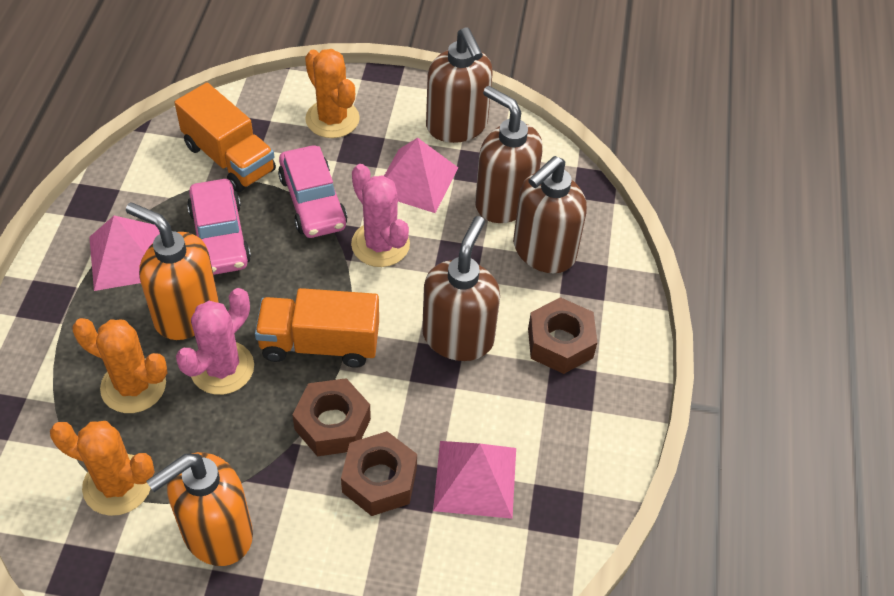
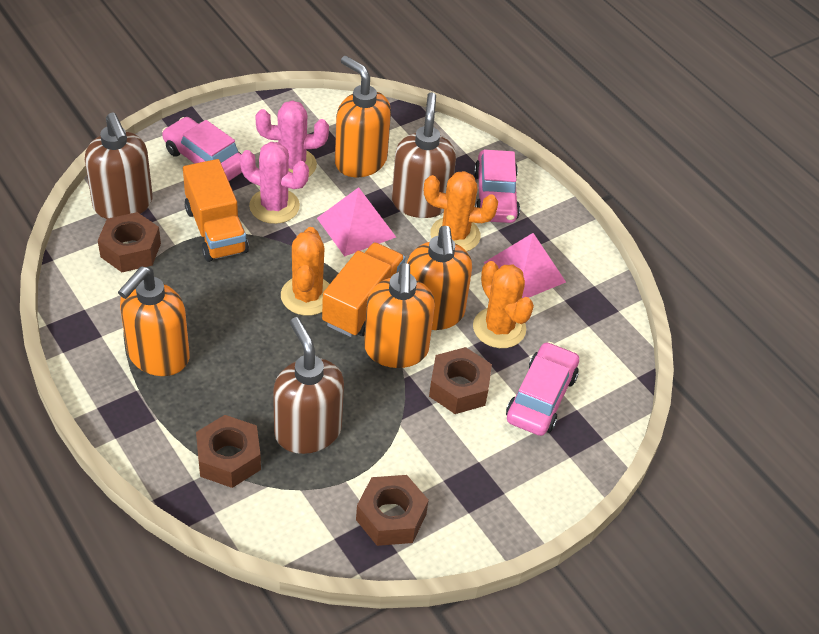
brown nut: [292,378,371,456] [341,431,417,516] [528,297,598,374] = 3 -> [98,212,161,272] [196,415,261,488] [356,475,429,546] [429,347,492,414] = 4
brown soap dispenser: [422,216,500,361] [426,27,493,143] [475,86,543,223] [513,156,587,273] = 4 -> [85,113,153,219] [273,317,344,454] [392,92,456,218] = 3
orange soap dispenser: [126,202,219,340] [146,452,253,566] = 2 -> [118,266,190,376] [335,56,391,177] [364,263,435,368] [407,226,472,330] = 4
pink car: [187,179,251,275] [278,146,347,238] = 2 -> [162,117,242,181] [474,150,520,223] [506,342,579,436] = 3
pink pyramid: [89,216,160,291] [384,138,458,213] [433,441,516,519] = 3 -> [317,187,396,257] [484,233,566,298] = 2

